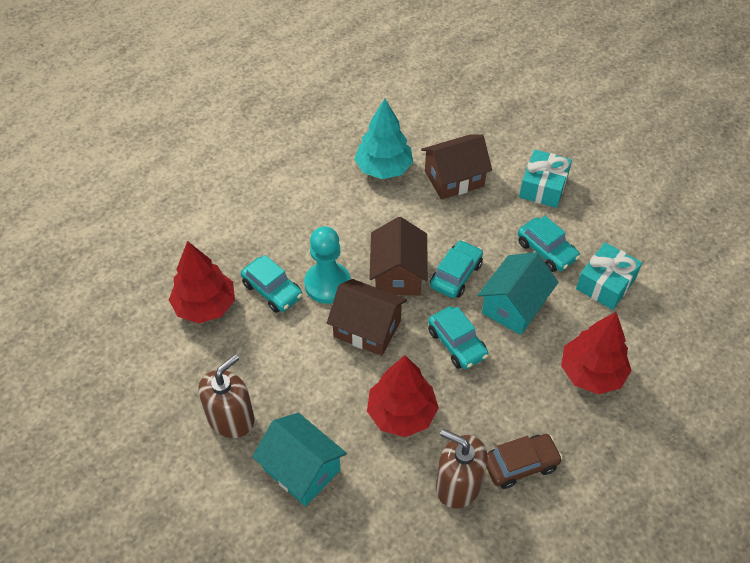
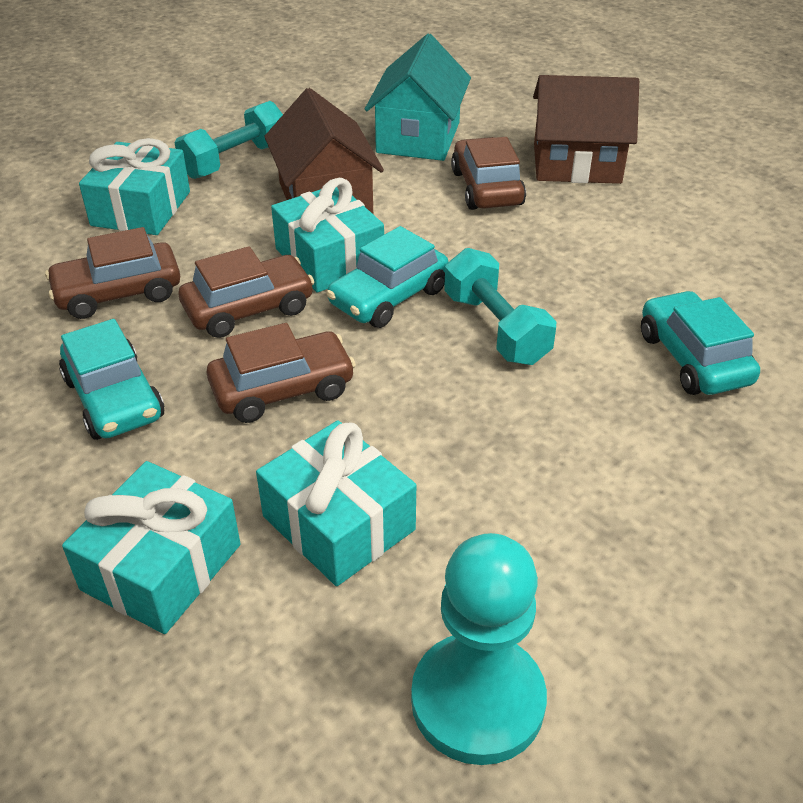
brown car: [487,434,563,489] = 1 -> [45,227,180,319] [179,246,314,338] [207,323,356,423] [451,137,526,210] = 4
brown house: [327,279,407,356] [370,217,428,296] [421,135,492,200] = 3 -> [264,88,384,214] [533,75,639,184] = 2
brown soap dispenser: [198,354,254,438] [436,429,488,509] = 2 -> none = 0
red tree: [169,241,235,324] [367,355,439,437] [561,312,632,394] = 3 -> none = 0
turquoise car: [241,255,302,313] [428,306,488,369] [430,240,483,298] [518,216,580,272] = 4 -> [59,319,165,440] [326,226,449,328] [641,291,760,395] = 3
turquoise dumbbell: none = 0 -> [175,101,283,179] [444,248,556,365] = 2
turquoise gift: [519,149,572,208] [576,242,642,310] = 2 -> [62,461,240,634] [79,138,190,235] [256,420,416,586] [271,178,384,293] = 4
turquoise house: [252,413,347,506] [478,252,558,335] = 2 -> [365,34,471,161] = 1
turquoise tree: [354,98,413,179] = 1 -> none = 0

